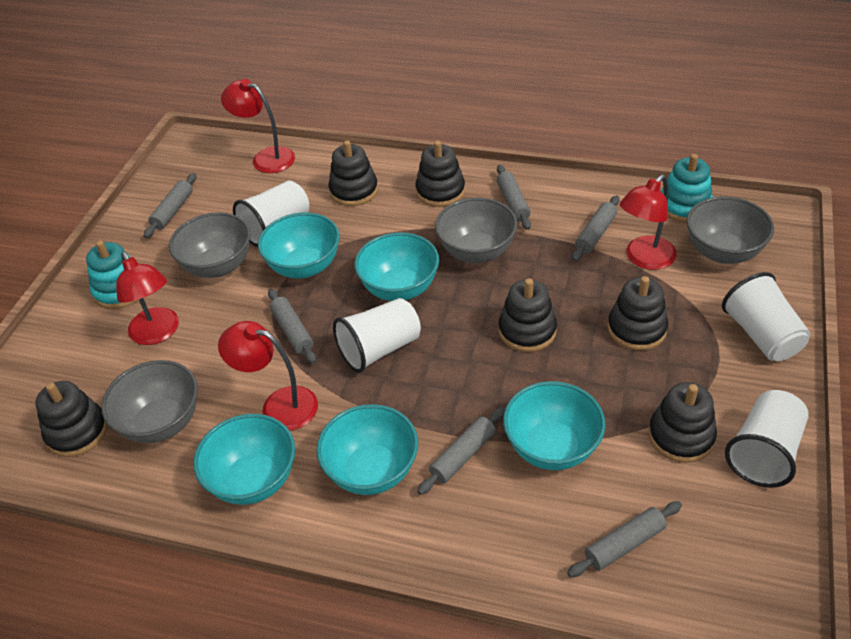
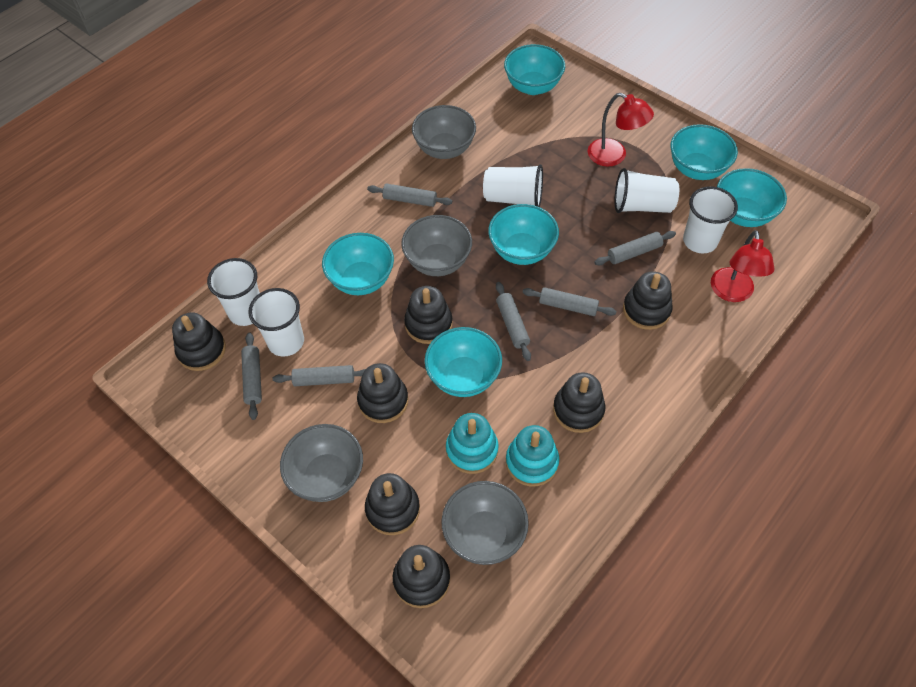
black stacking toy: [36,381,108,457] [329,140,378,206] [415,141,465,207] [498,278,557,352] [608,276,668,350] [648,382,717,463] = 6 -> [172,313,226,371] [357,363,408,423] [365,473,420,535] [393,545,450,608] [404,286,453,344] [553,372,605,433] [623,272,673,330] = 7
red lamp: [116,252,179,345] [218,321,318,430] [221,79,295,173] [620,175,677,270] = 4 -> [588,93,654,166] [711,230,775,302] = 2
turquoise bowl: [193,414,295,505] [258,212,340,279] [316,404,418,495] [354,232,439,301] [503,381,605,470] = 5 -> [322,233,394,295] [425,327,502,397] [488,204,559,265] [504,44,565,95] [671,124,738,180] [717,168,787,227] = 6
white cup: [233,181,309,247] [333,298,421,373] [722,272,810,361] [725,390,809,488] = 4 -> [207,258,260,326] [248,288,304,357] [483,164,543,207] [615,168,679,213] [683,186,738,253] = 5

